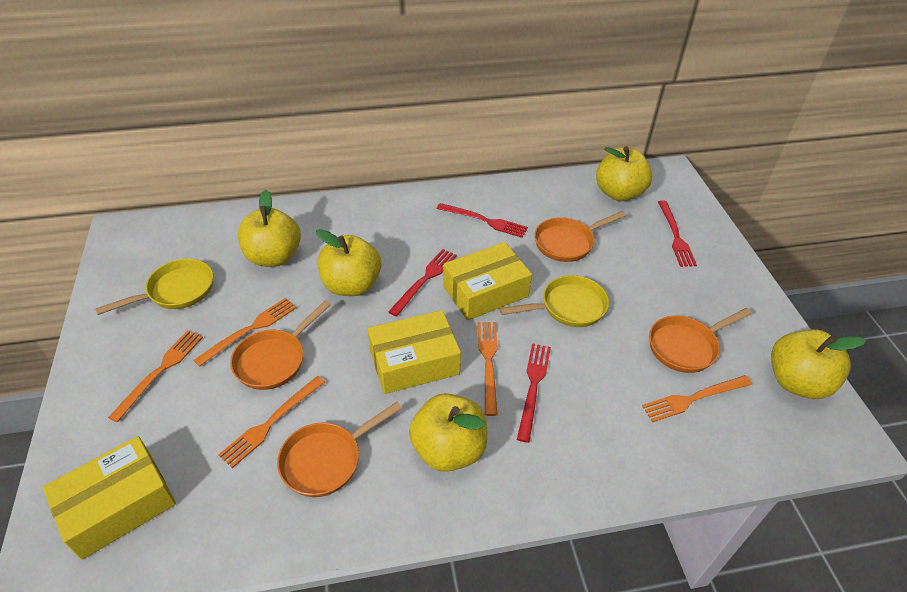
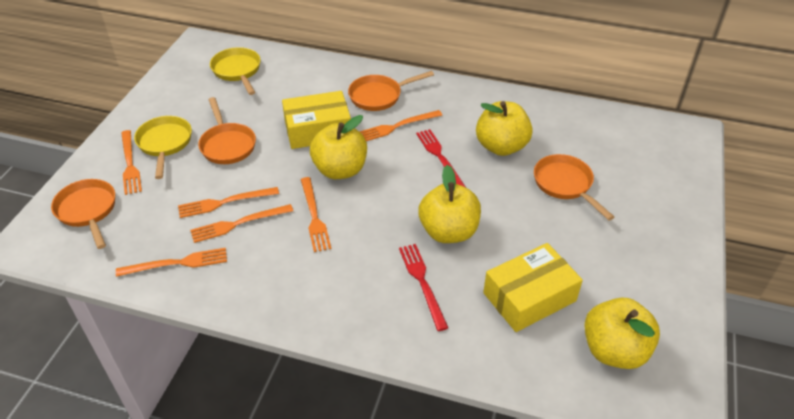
orange fork: [108,330,203,423] [194,298,297,367] [218,376,325,468] [478,322,498,416] [642,375,752,422] = 5 -> [116,248,227,277] [121,130,142,195] [178,187,279,218] [190,204,293,243] [301,177,331,252] [360,110,442,141] = 6
red fork: [388,249,457,317] [437,203,528,238] [517,343,551,443] [658,201,697,267] = 4 -> [399,244,448,331] [416,129,465,187] = 2
yellow apple: [238,190,301,267] [316,229,381,296] [409,393,487,472] [596,146,652,201] [771,329,866,399] = 5 -> [310,115,367,179] [418,165,481,243] [476,101,533,156] [584,297,660,369] = 4
yellow box: [43,436,176,560] [368,310,461,394] [443,242,532,320] = 3 -> [282,91,351,149] [483,243,583,332] = 2

